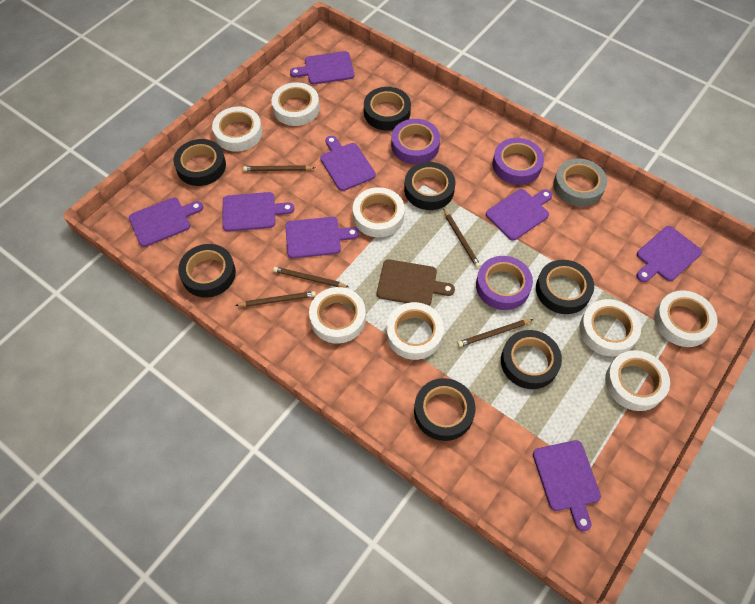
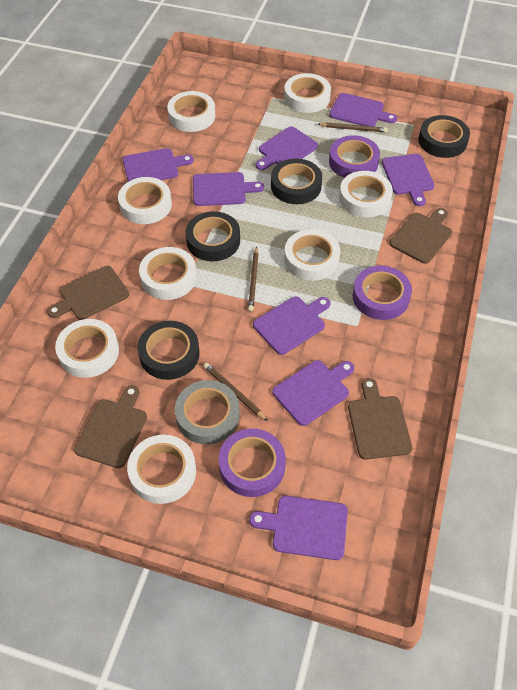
black tape: [173,139,226,186] [178,244,236,297] [364,87,411,131] [404,162,455,210] [414,378,476,441] [501,330,562,389] [536,260,594,314] = 7 -> [138,321,200,380] [186,211,240,261] [271,158,322,204] [418,115,470,158] = 4
brown cutting board: [377,259,455,306] = 1 -> [47,266,129,320] [74,385,147,468] [348,378,412,460] [389,208,452,264] = 4
brown pencil: [235,291,316,307] [243,165,315,171] [273,267,349,287] [444,209,481,268] [458,319,534,347] = 5 -> [204,363,268,421] [248,246,259,311] [318,123,387,133] = 3

